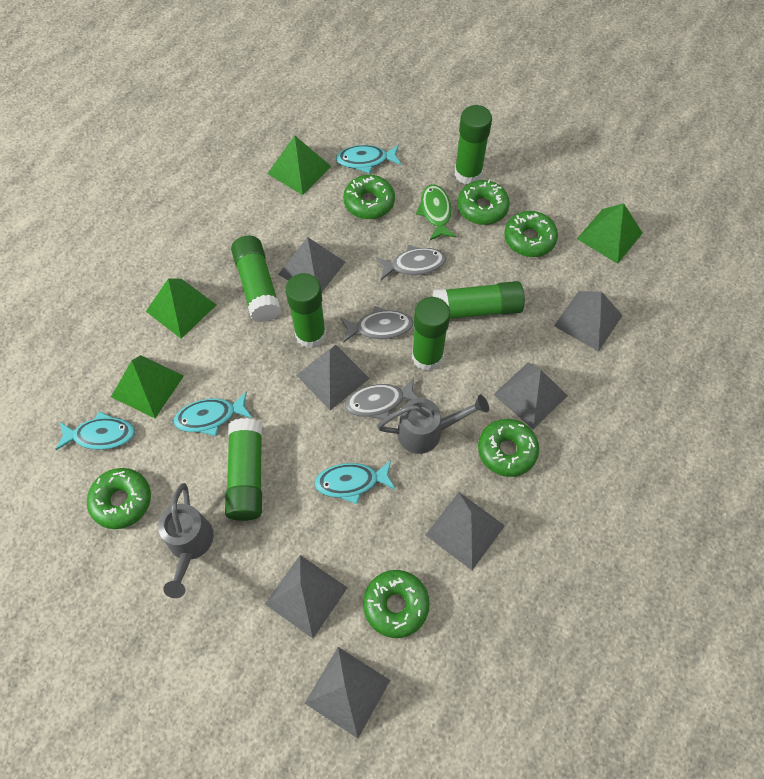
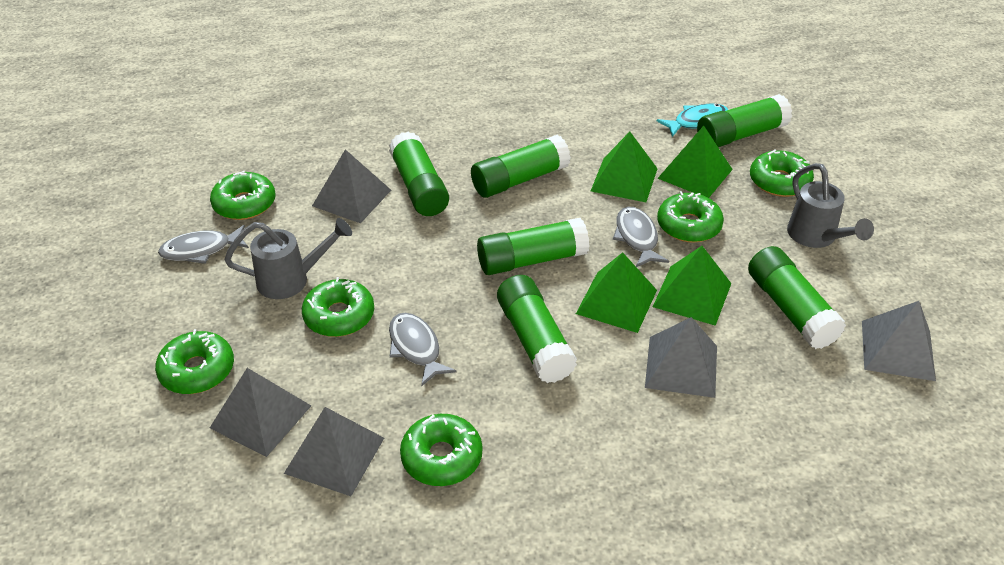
green fish: [416,184,456,240] = 1 -> none = 0
grey pyramid: [265,555,348,638] [278,237,345,292] [296,345,370,410] [305,647,391,738] [426,492,505,570] [493,362,568,429] [554,291,623,352] = 7 -> [210,368,311,457] [284,407,384,496] [312,149,391,223] [645,317,717,398] [862,301,936,381] = 5
turquoise fish: [55,411,135,450] [173,391,252,436] [314,460,396,504] [336,145,401,174] = 4 -> [657,104,728,137] = 1

